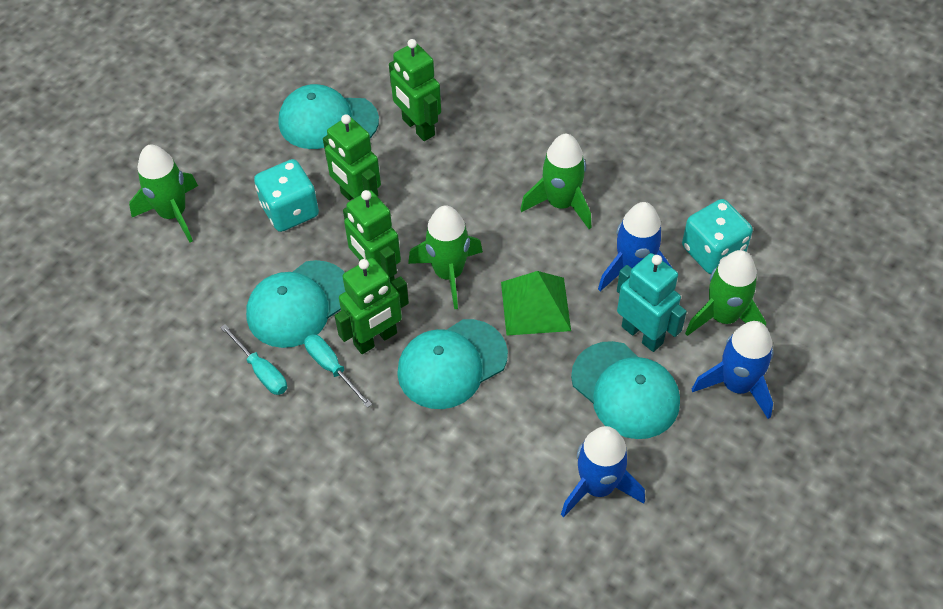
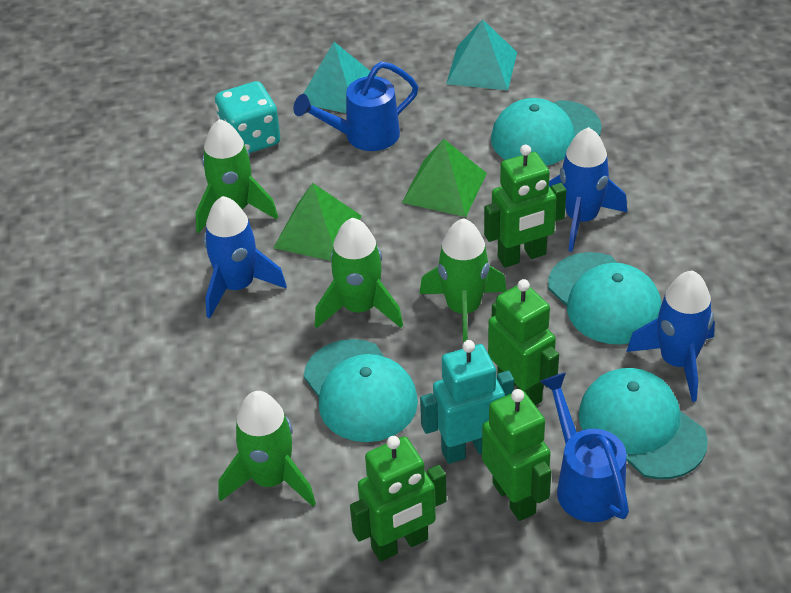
blue watering can: none = 0 -> [293,61,419,151] [539,372,629,522] = 2
green pyramid: [501,271,571,335] = 1 -> [273,183,361,261] [402,139,487,217] = 2
turquoise dice: [254,159,319,232] [682,199,753,274] = 2 -> [215,81,280,153] = 1
turquoise pyramid: none = 0 -> [303,42,377,113] [446,19,517,90] = 2
turquoise screwdriver: [220,324,287,395] [304,334,372,408] = 2 -> none = 0

